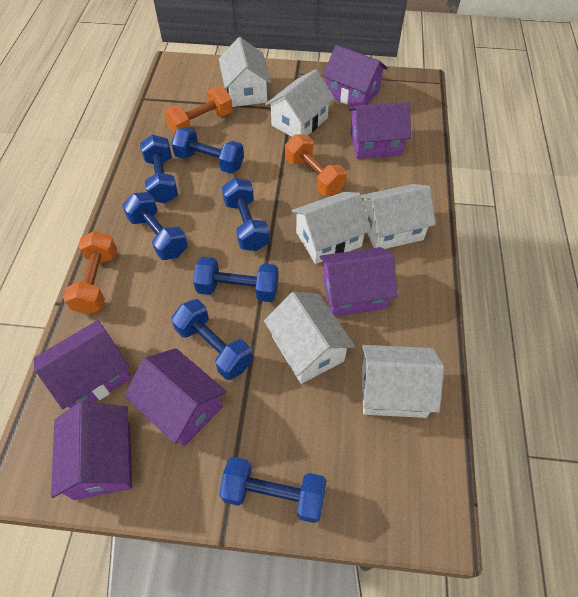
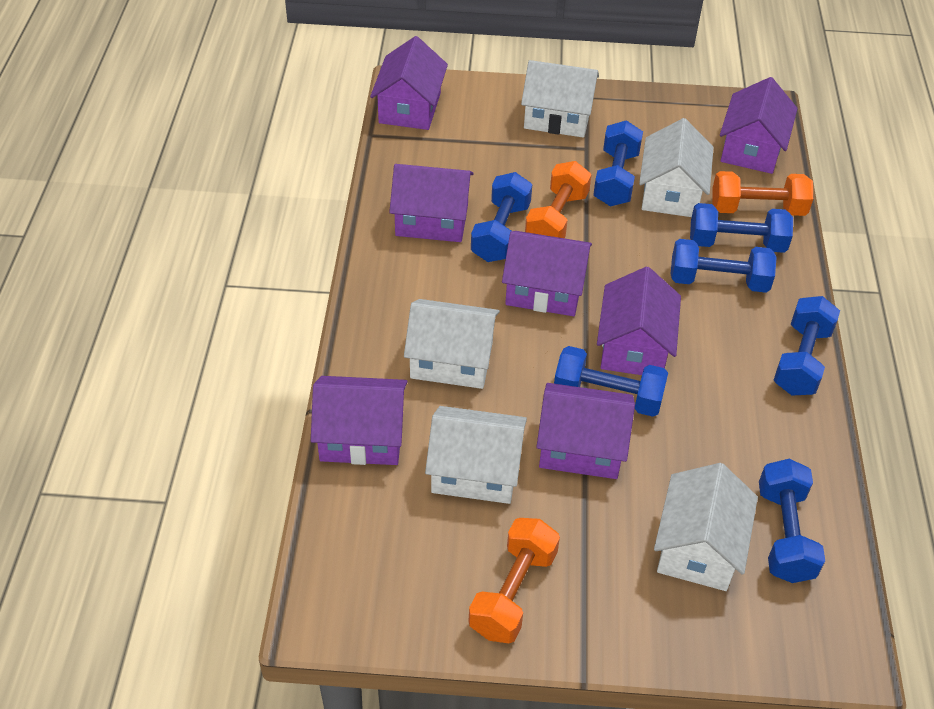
purple house: [33,320,132,409] [51,401,132,500] [125,348,226,447] [320,247,398,317] [323,45,387,107] [349,102,411,159] = 6 -> [311,376,408,465] [370,36,448,130] [389,164,474,242] [502,231,592,316] [536,383,635,479] [597,266,681,375] [720,77,798,174] = 7
white house: [219,37,271,107] [264,292,355,384] [265,69,335,137] [291,192,371,264] [361,184,436,249] [362,345,444,418] = 6 -> [404,299,500,389] [425,406,527,504] [521,60,599,138] [639,118,714,217] [654,463,758,591] = 5

